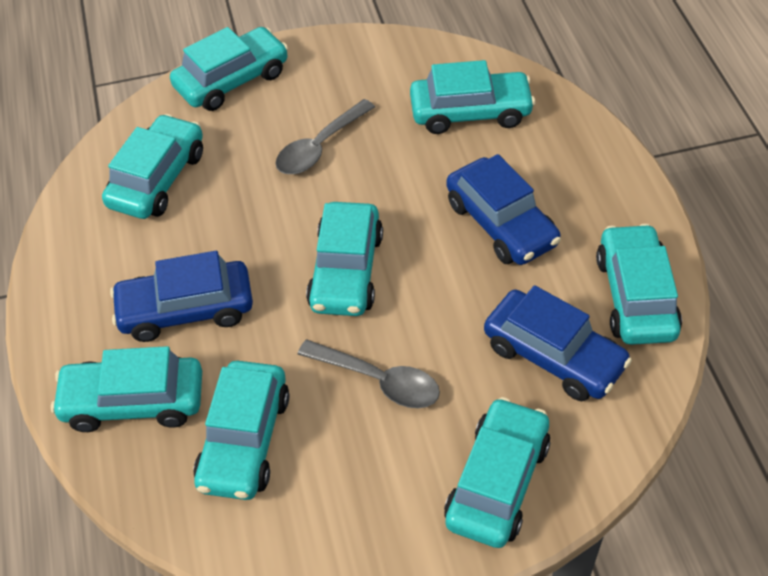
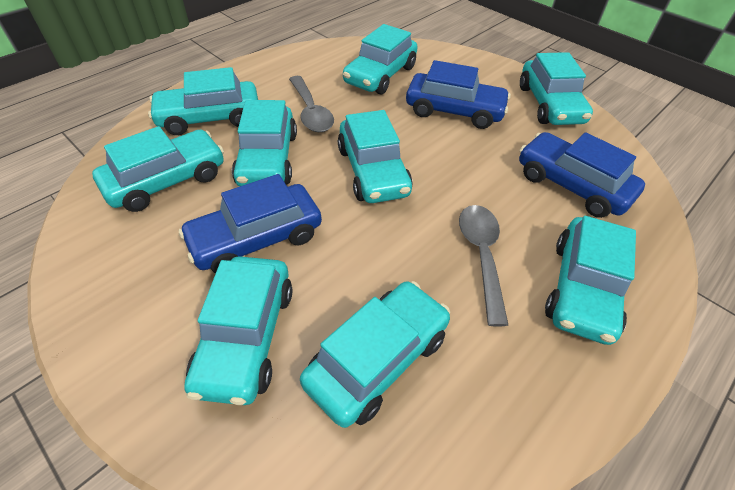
turquoise car: [51,346,202,432] [102,114,203,219] [170,27,288,111] [193,361,289,500] [306,202,383,316] [410,60,535,134] [444,397,551,548] [596,224,682,345] = 8 -> [92,126,224,212] [148,67,258,135] [184,256,292,405] [232,100,297,187] [300,281,450,428] [338,110,413,203] [343,24,418,94] [520,52,593,125] [545,216,636,345] = 9

